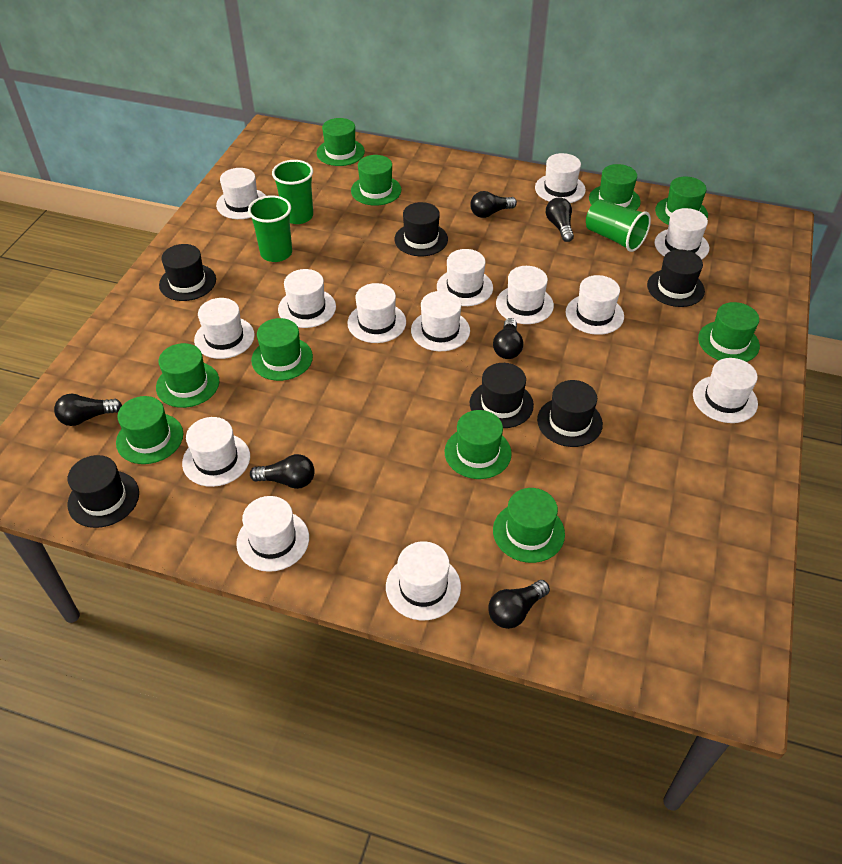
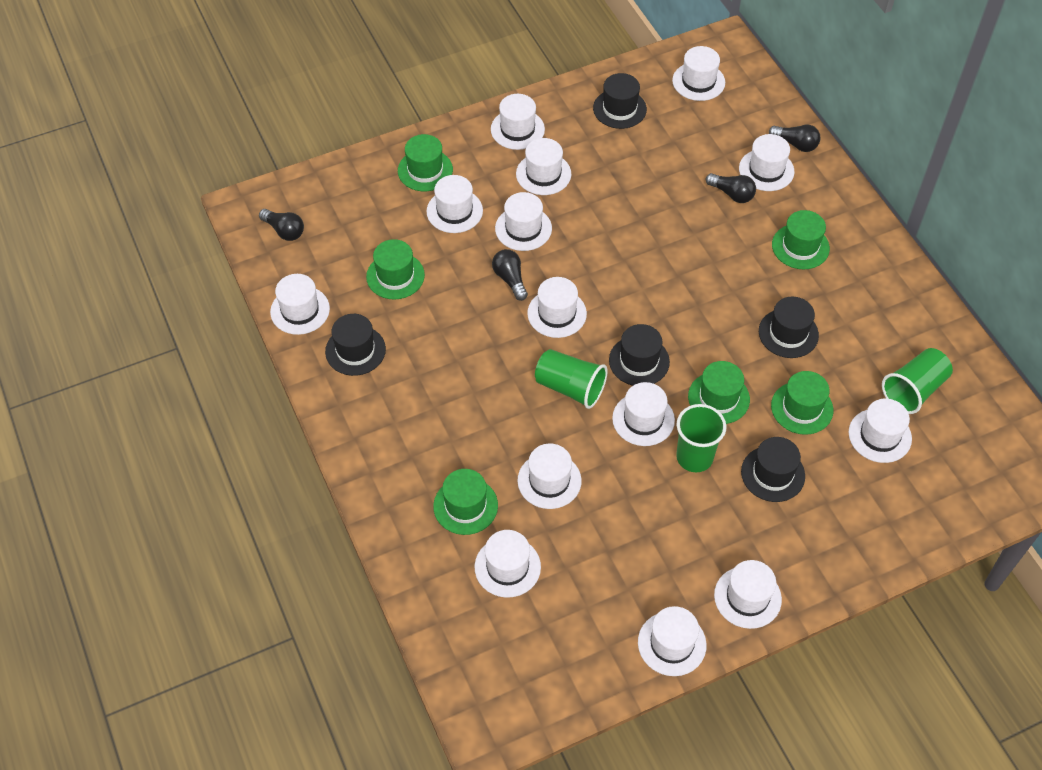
black hat: [68,455,139,528] [159,244,216,301] [394,202,448,256] [470,363,534,428] [537,380,603,447] [647,249,705,307] = 6 -> [325,314,386,376] [593,73,647,129] [609,324,670,386] [741,437,805,502] [759,297,819,358] = 5
black light bulb: [54,394,122,426] [250,454,315,489] [470,191,517,218] [488,580,550,629] [493,318,523,359] [546,197,574,242] = 6 -> [259,209,304,241] [492,249,528,301] [706,173,756,203] [769,124,821,152] = 4
green hat: [116,396,183,464] [156,343,219,408] [251,318,313,381] [317,118,365,166] [351,155,401,206] [445,410,512,479] [493,488,565,563] [589,164,641,210] [655,176,708,225] [698,302,760,362] = 10 -> [366,239,425,300] [398,134,453,191] [433,469,498,535] [688,361,750,424] [771,371,833,435] [772,210,830,269] = 6

